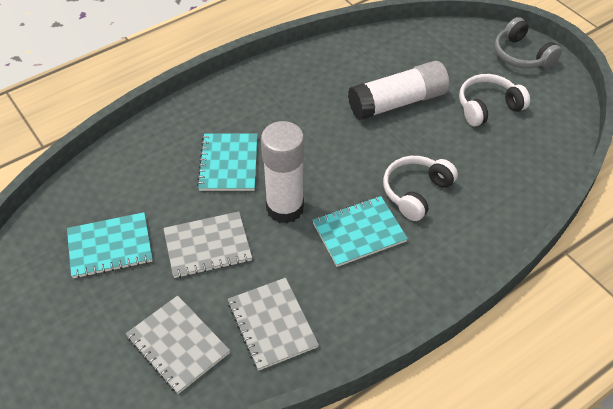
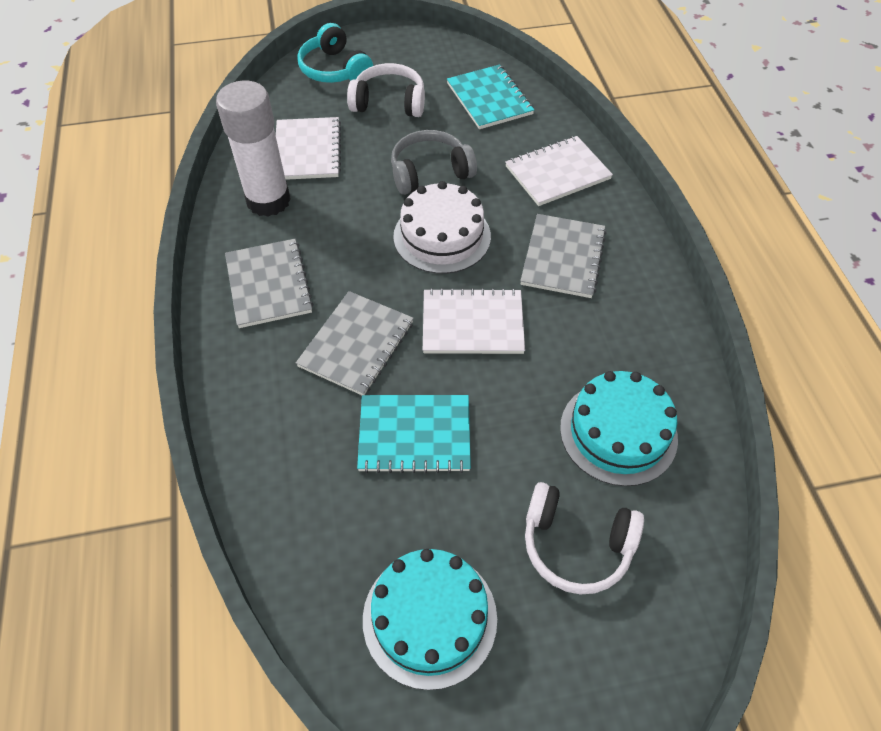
turquoise cake: none = 0 -> [363,549,497,690] [560,371,678,486] = 2
turquoise headphones: none = 0 -> [297,23,373,83] = 1
turquoise notebook: [67,212,153,278] [197,133,257,191] [312,196,408,267] = 3 -> [357,395,471,473] [447,65,534,129] = 2
white cake: none = 0 -> [393,181,491,274] = 1
white glue stick: [261,121,304,224] [348,61,449,120] = 2 -> [216,80,291,217] = 1
white notebook: none = 0 -> [276,117,341,180] [423,288,525,354] [505,136,613,206] = 3

